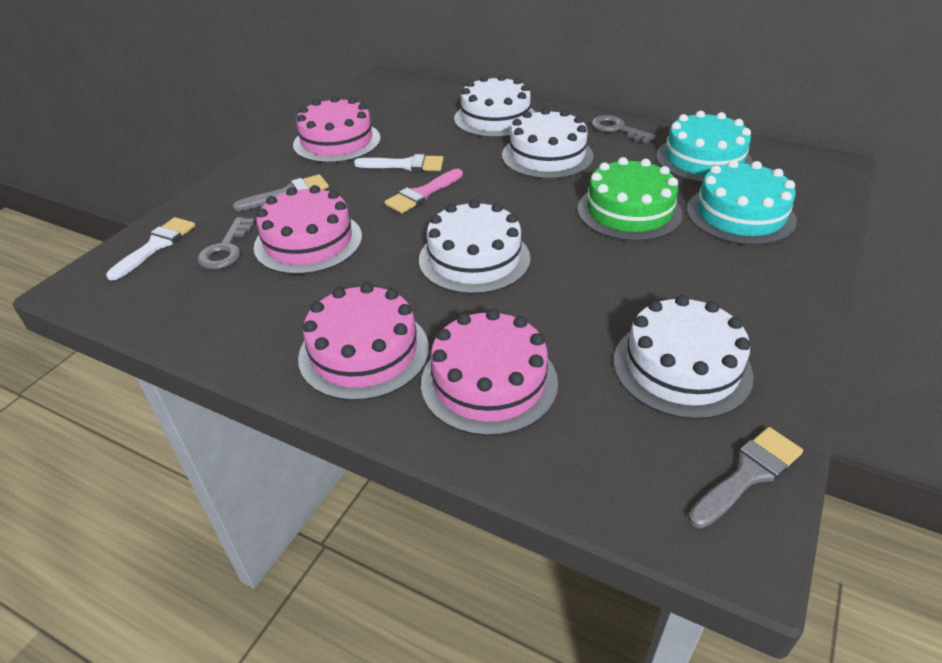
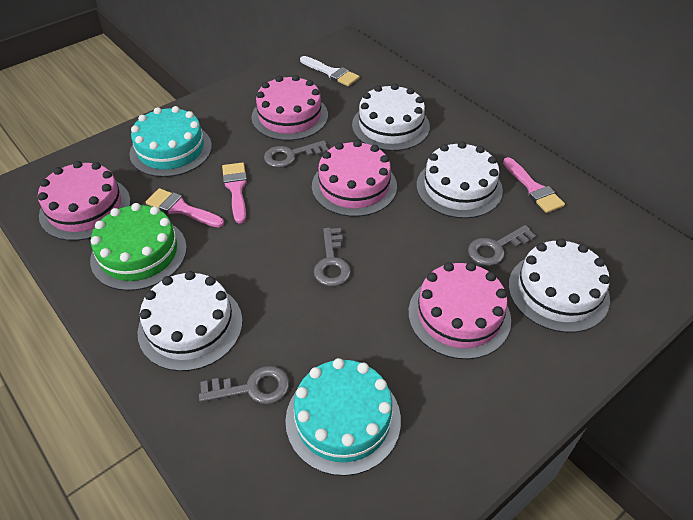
grey brush: [233,174,329,211] [688,427,803,528] = 2 -> none = 0
grey key: [198,217,255,269] [592,115,657,144] = 2 -> [199,366,289,404] [264,140,329,168] [314,228,351,286] [468,225,536,266] = 4
pink brush: [385,169,463,213] = 1 -> [146,188,224,228] [222,162,247,224] [503,157,565,213] = 3
white brush: [106,217,196,281] [354,154,444,172] = 2 -> [300,56,360,86] = 1

